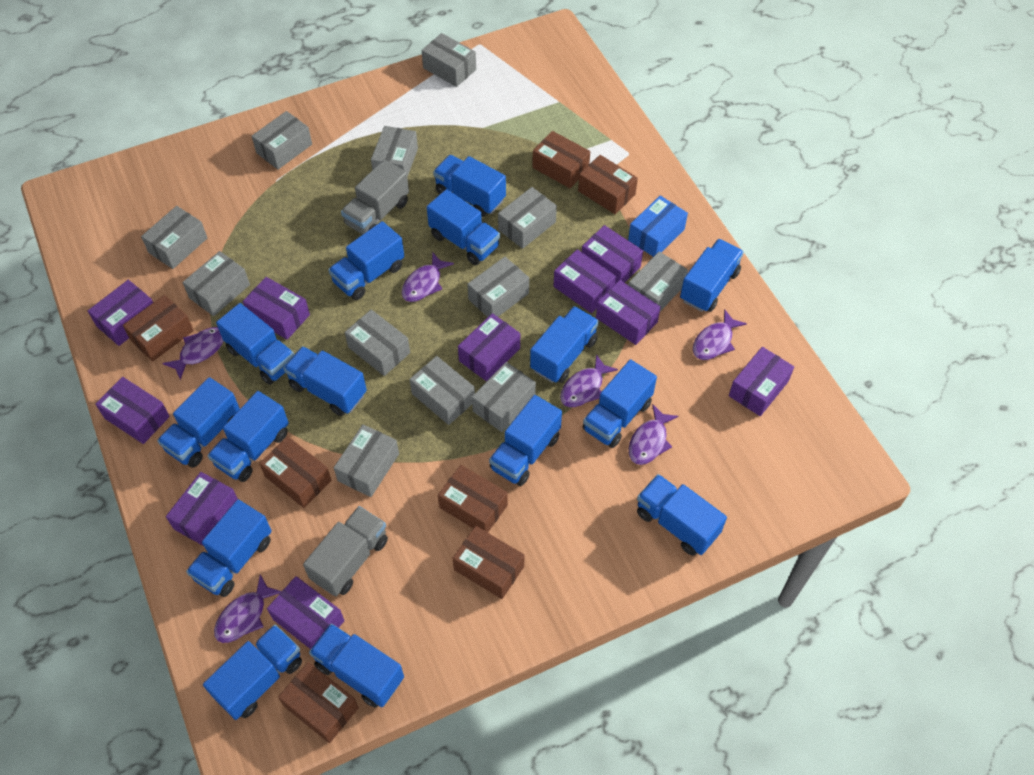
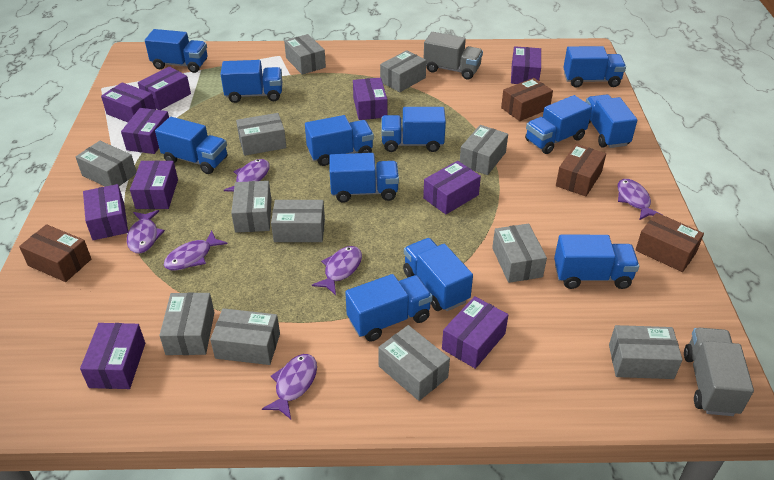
blue box: [628,196,688,257] = 1 -> none = 0
blue truck: [157,377,240,467] [186,499,272,597] [203,625,302,720] [207,391,289,482] [216,303,294,385] [283,346,367,416] [309,623,404,708] [328,221,405,300] [427,189,500,265] [433,155,506,217] [489,395,562,486] [530,306,599,383] [583,359,657,448] [637,474,727,556] [680,239,744,312] = 15 -> [145,29,207,73] [155,117,227,174] [221,60,282,103] [305,115,374,166] [329,153,399,203] [345,274,433,342] [381,107,446,152] [403,238,473,311] [525,95,592,154] [554,235,639,289] [563,46,626,88] [586,95,637,148] = 12
brown box: [123,295,194,362] [259,436,332,508] [278,662,359,743] [438,465,508,532] [452,526,524,599] [532,131,590,188] [578,155,638,214] = 7 -> [19,224,91,282] [501,78,553,121] [556,144,606,197] [635,213,704,272] = 4

